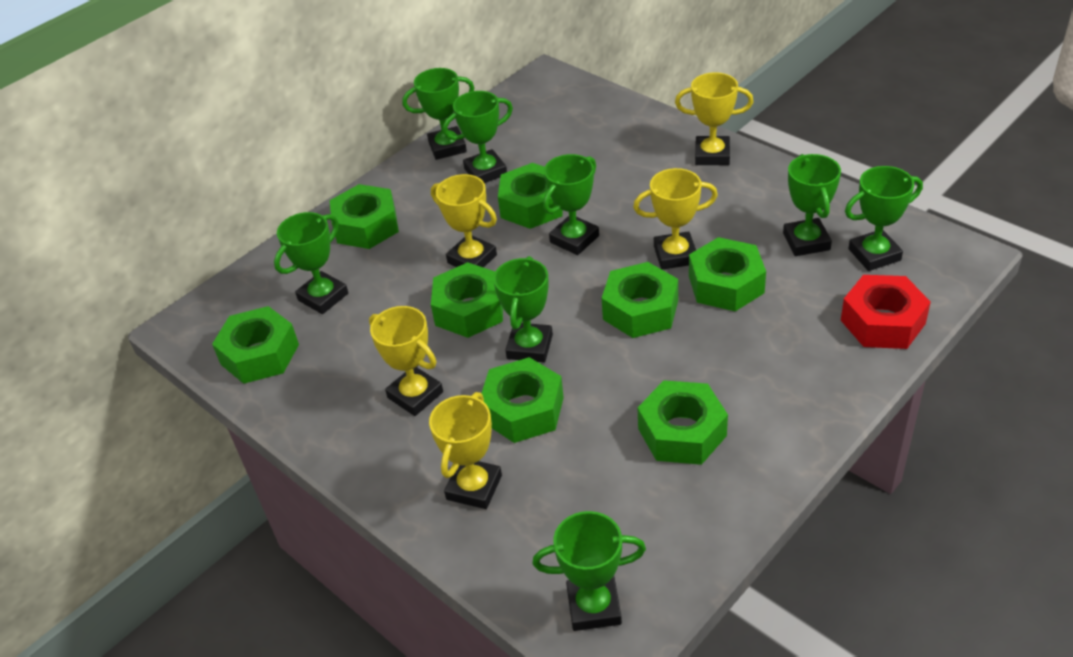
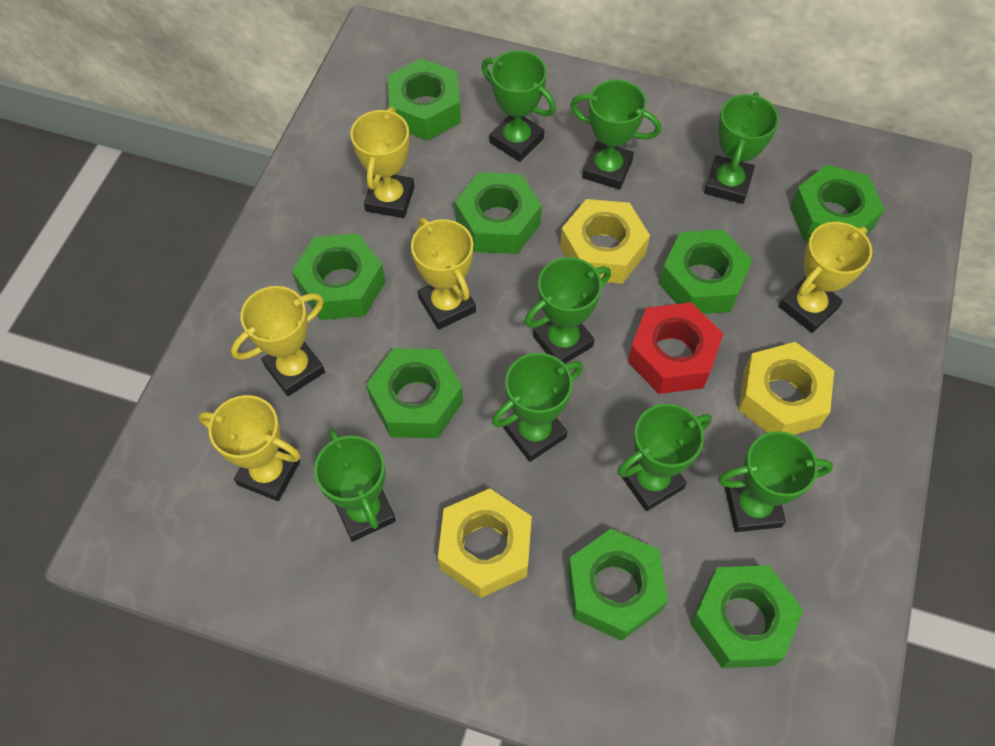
yellow nut: none = 0 -> [438,489,532,598] [560,199,650,284] [738,342,834,435] = 3

